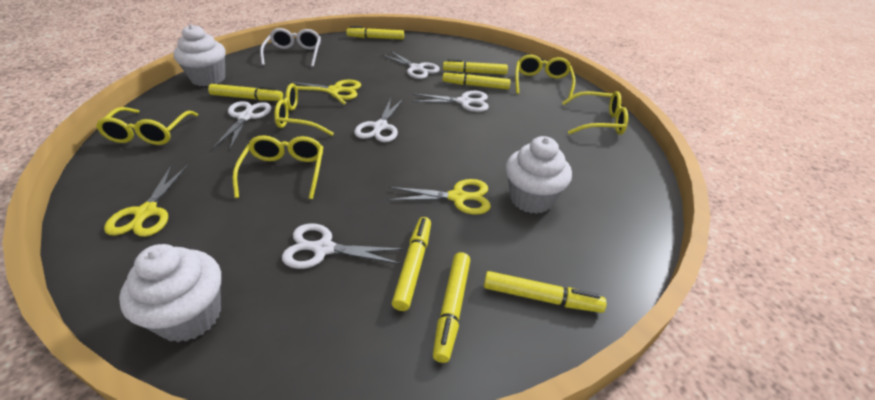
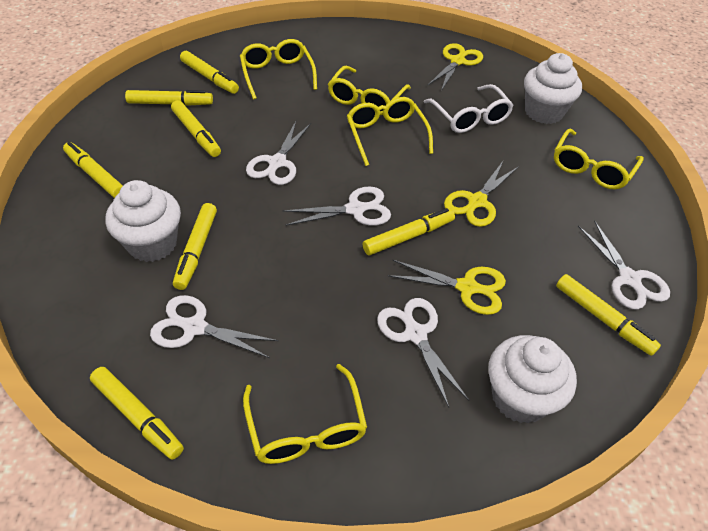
yellow marker: [208,84,283,101] [346,26,404,39] [392,217,431,311] [433,252,470,363] [442,70,511,90] [443,59,508,75] [484,271,607,313] = 7 -> [63,142,123,198] [90,367,184,460] [125,90,213,106] [171,100,221,157] [173,203,217,290] [180,51,239,94] [363,208,455,255] [556,274,661,356] = 8

